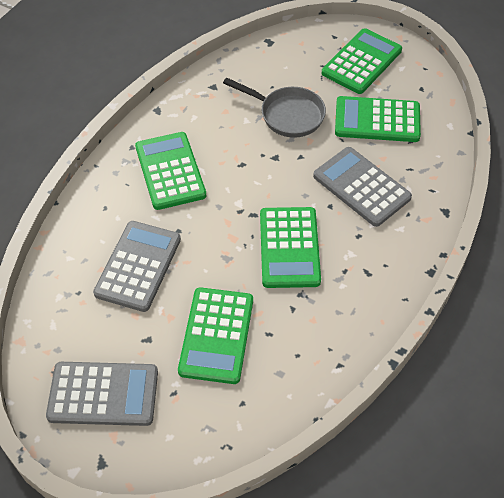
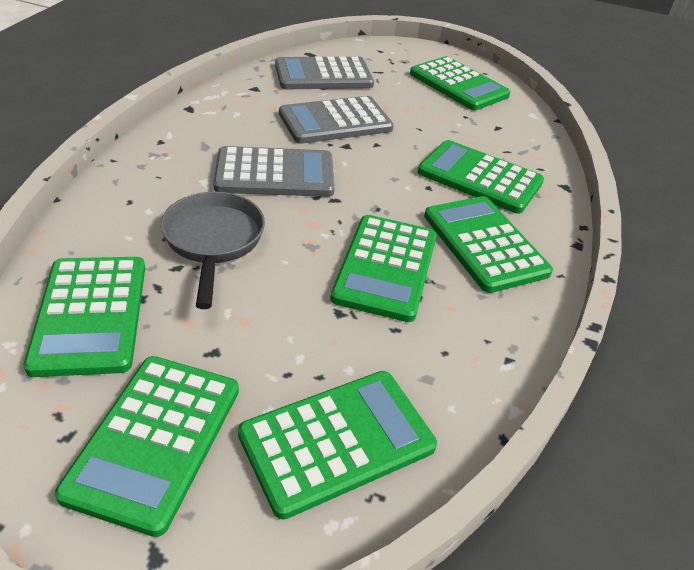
green calculator: [135,132,206,210] [178,287,253,384] [260,207,321,288] [322,28,402,94] [335,96,421,142] = 5 -> [23,257,145,377] [55,356,239,537] [238,371,437,520] [330,215,437,322] [410,56,511,110] [418,140,544,214] [424,196,553,293] = 7

